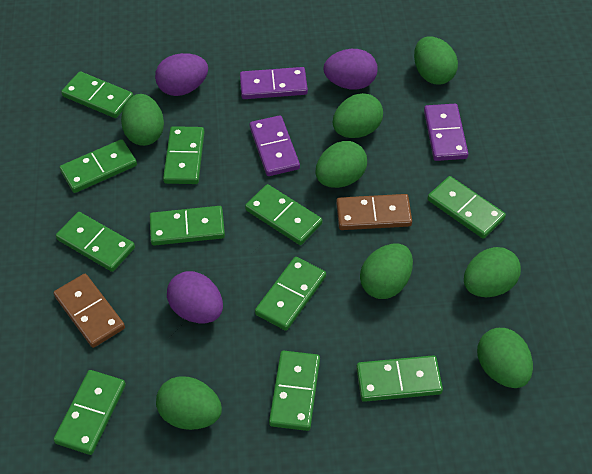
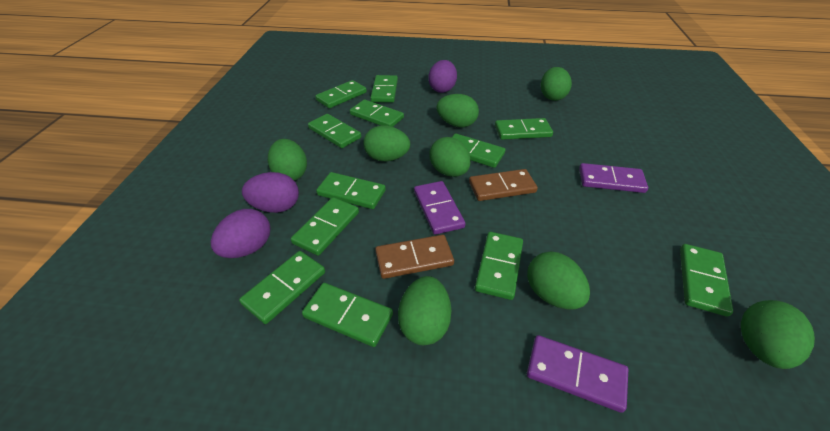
green domino: [54,370,126,455] [56,212,135,272] [60,139,137,193] [61,71,133,118] [150,206,225,246] [163,126,205,184] [245,184,322,245] [255,257,326,331] [269,351,320,431] [356,355,443,402] [427,176,506,239] = 11 -> [239,251,325,324] [291,197,359,256] [302,283,393,347] [308,114,361,148] [315,80,367,108] [316,172,386,209] [350,100,404,127] [370,75,398,103] [452,133,505,168] [475,232,523,300] [495,118,553,140] [680,244,733,317] = 12

